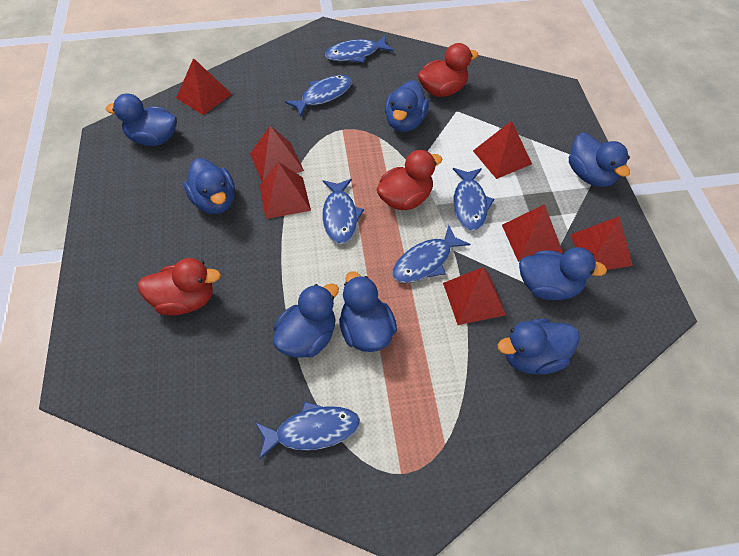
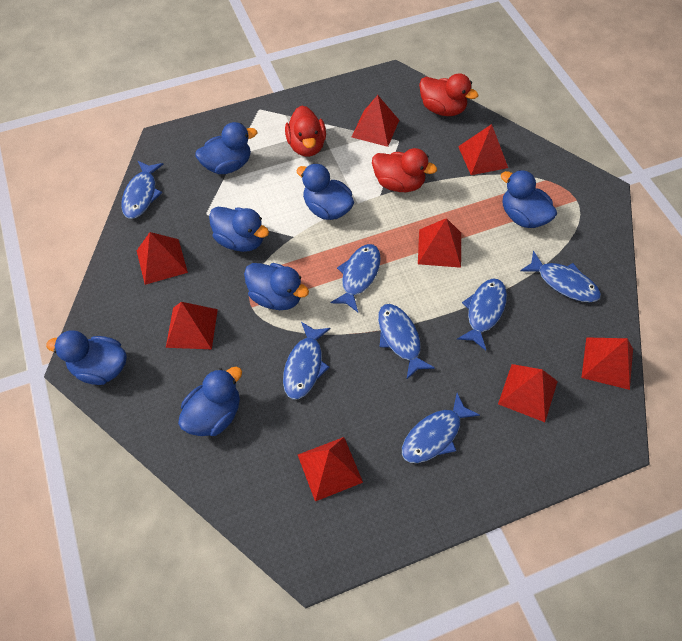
blue duck: [106,93,177,146] [184,158,235,214] [273,283,339,358] [339,272,397,352] [385,80,429,132] [498,319,580,374] [519,247,607,300] [569,132,630,187] = 8 -> [46,330,127,385] [178,366,242,436] [195,122,257,174] [209,207,269,252] [244,263,309,310] [296,163,354,220] [501,170,557,228] = 7
blue fish: [255,401,360,460] [285,75,352,117] [322,179,364,244] [325,35,394,63] [392,225,470,283] [453,168,494,231] = 6 -> [121,161,163,219] [283,322,330,400] [330,244,381,312] [378,304,435,380] [402,393,480,463] [457,279,507,350] [520,251,601,302] = 7
red pyramid: [176,58,232,115] [250,126,304,182] [259,162,311,219] [443,267,506,325] [473,121,532,179] [502,204,563,262] [570,216,633,270] = 7 -> [137,232,188,285] [166,302,218,349] [298,437,363,502] [352,95,399,147] [418,218,461,268] [458,124,508,175] [498,364,558,422] [581,337,633,390] = 8

